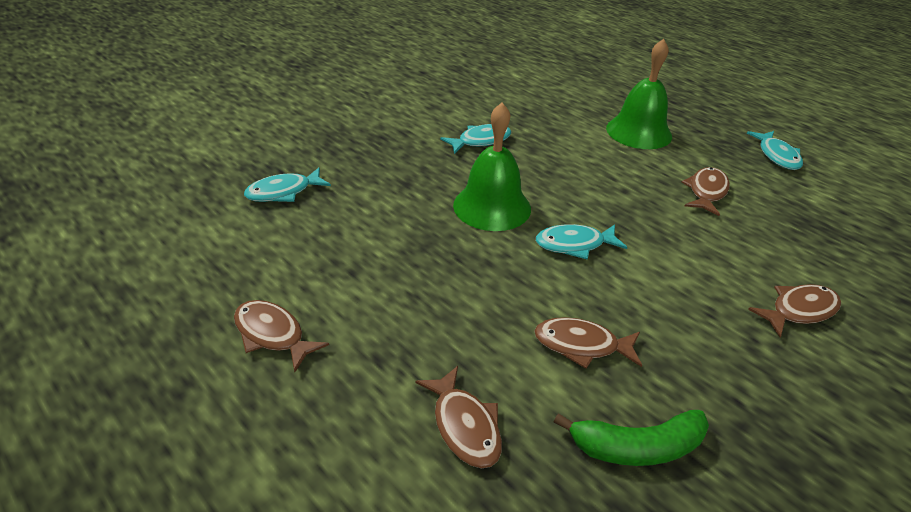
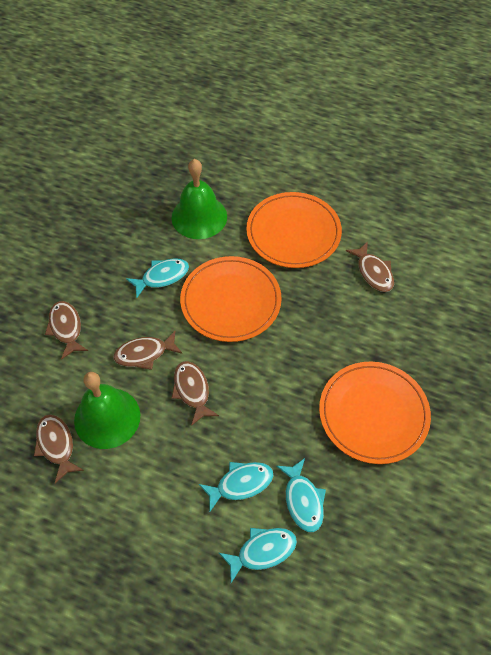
green banana: [554,410,709,466] = 1 -> none = 0
orange plate: none = 0 -> [180,256,282,342] [246,192,342,268] [319,362,431,464] = 3

